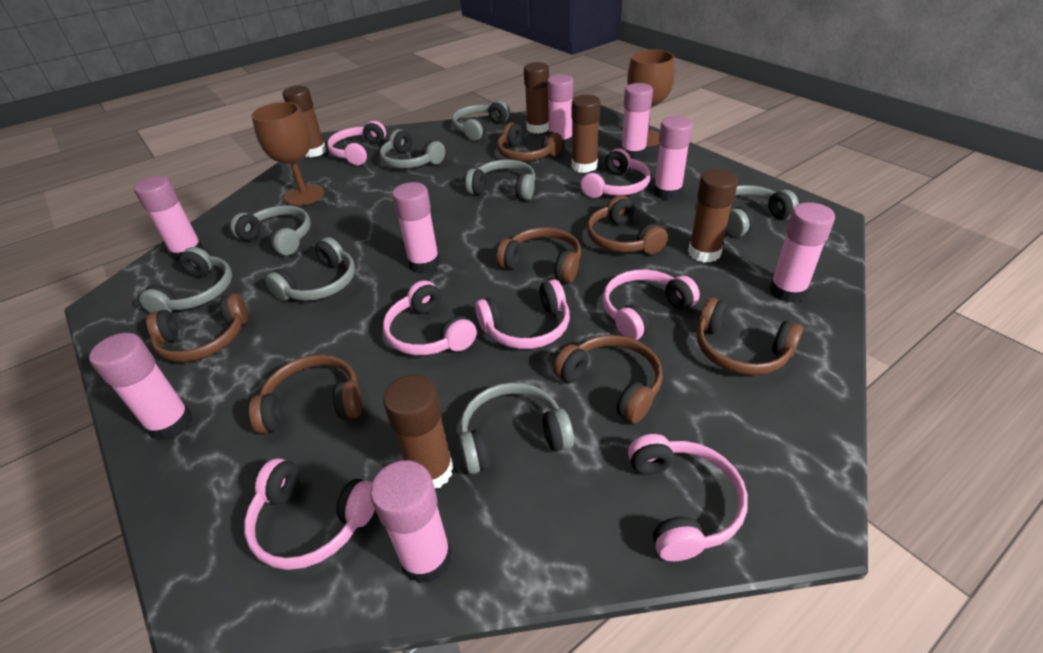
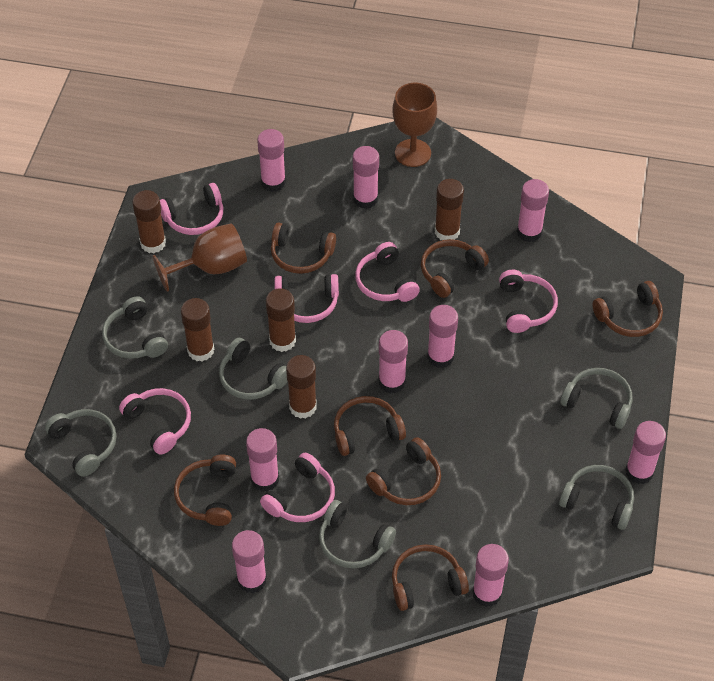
grey headphones: [139,247,232,313] [230,205,311,256] [265,237,355,301] [380,129,445,168] [452,101,510,141] [459,382,574,474] [465,159,535,200] [726,185,799,237] = 8 -> [45,409,116,477] [102,296,168,359] [219,338,288,400] [319,500,396,569] [559,465,634,530] [560,368,632,429] = 6
pink glue stick: [89,333,192,440] [134,176,204,261] [370,460,452,584] [392,182,440,273] [547,74,574,148] [621,83,653,160] [653,116,693,200] [769,202,835,303] = 8 -> [232,530,267,593] [246,428,279,492] [257,129,286,192] [353,146,379,209] [379,330,408,394] [427,305,458,368] [472,544,509,607] [517,179,549,242] [625,421,666,484] = 9
pink headphones: [244,458,375,570] [327,121,386,165] [383,280,477,355] [475,279,570,349] [581,148,650,198] [603,269,700,340] [628,434,748,561] = 7 -> [119,388,191,455] [160,183,223,235] [260,453,335,522] [274,274,339,323] [355,242,420,302] [499,270,558,333] = 6

